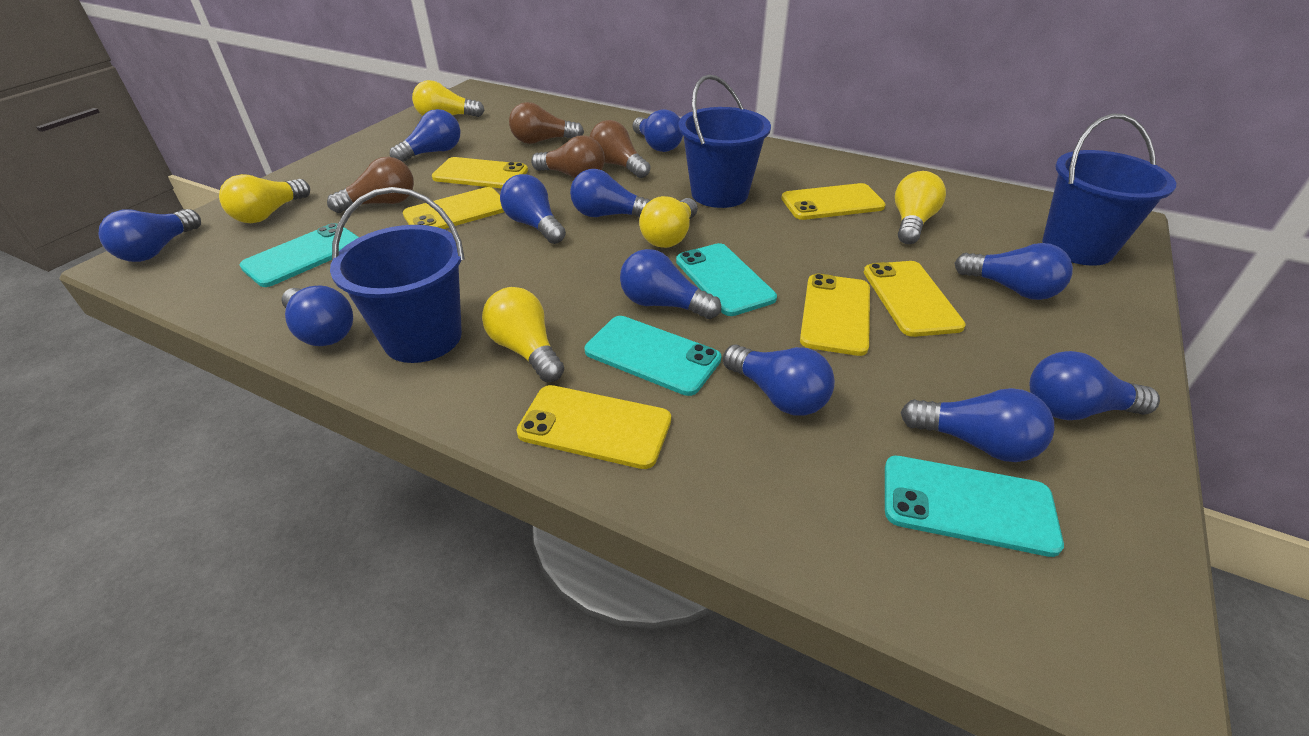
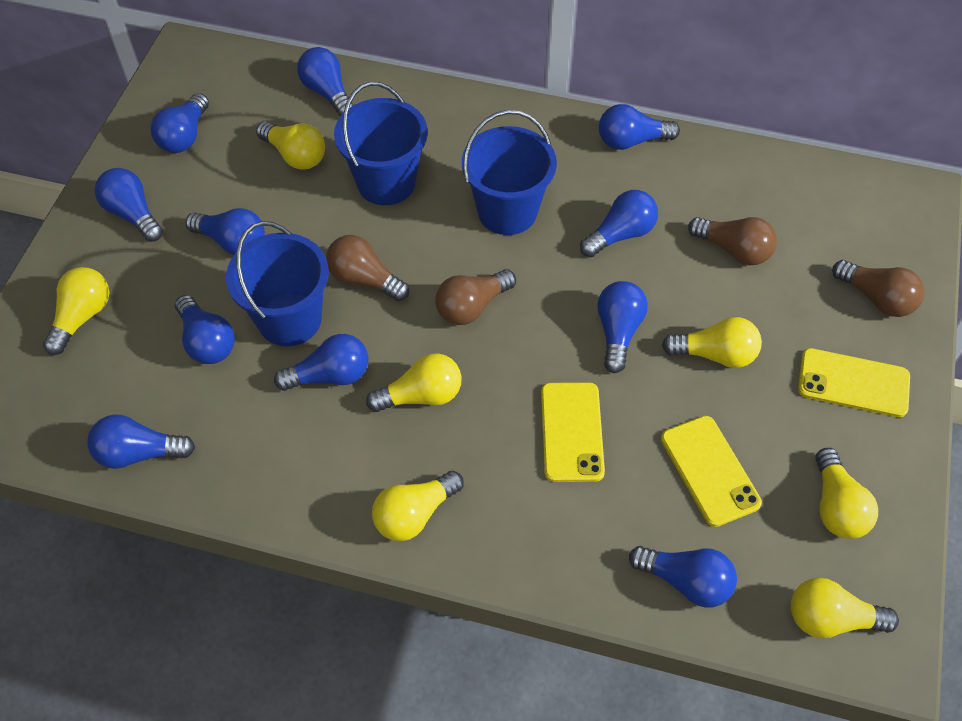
turquoise phone: [240,223,359,287] [585,316,721,396] [676,243,777,316] [885,456,1064,557] = 4 -> none = 0
yellow light bulb: [219,174,310,223] [412,80,485,117] [482,287,564,382] [639,196,698,248] [895,171,946,244] = 5 -> [43,267,109,355] [256,122,325,170] [366,353,462,412] [372,470,464,541] [662,317,762,368] [791,578,899,638] [815,448,878,539] = 7
yellow phone: [403,187,504,229] [432,157,528,188] [517,385,671,469] [781,183,886,220] [800,274,870,356] [864,261,966,337] = 6 -> [541,382,605,482] [661,416,762,527] [798,348,910,417] = 3

